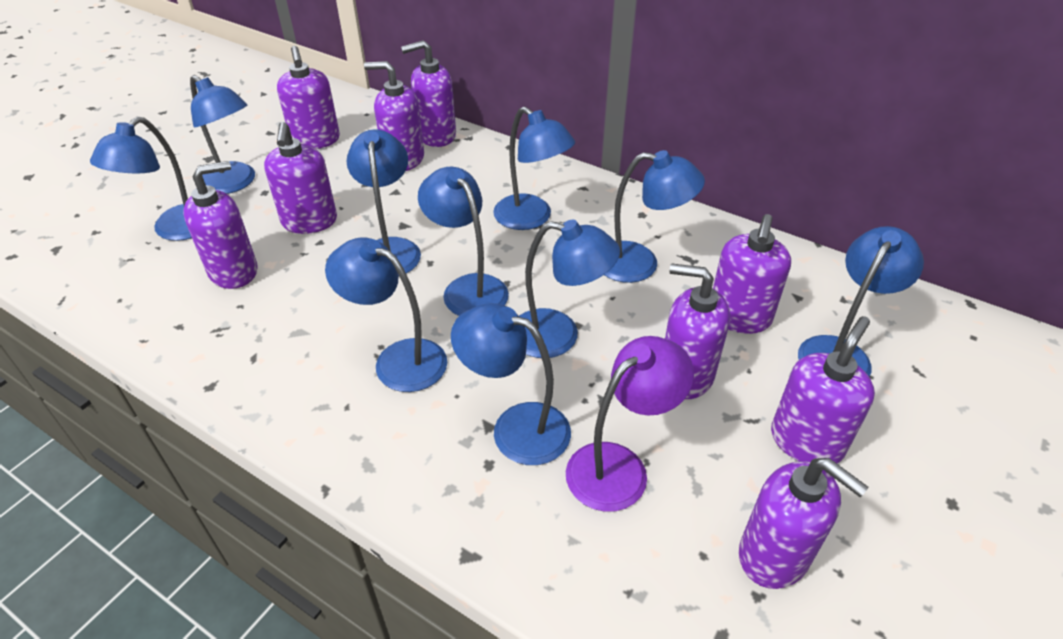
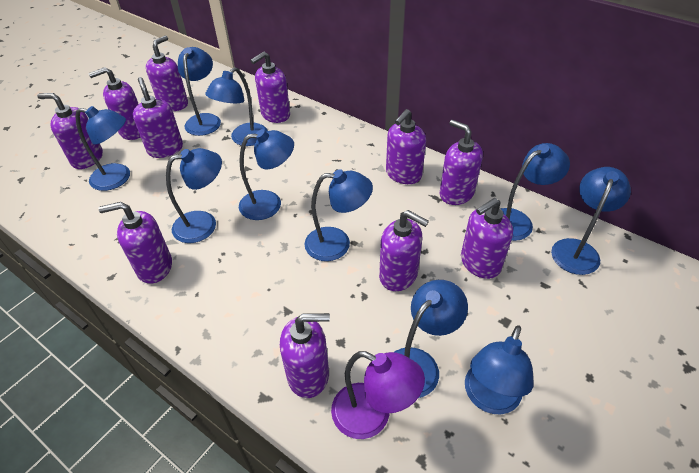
purple soap dispenser: [183,161,258,289] [264,122,337,234] [277,46,340,149] [364,61,424,171] [401,40,456,147] [665,263,730,399] [713,214,791,334] [739,458,868,589] [771,316,875,463] = 9 -> [37,93,103,169] [88,67,140,140] [99,202,172,284] [133,77,183,158] [146,36,188,111] [250,52,290,123] [280,313,330,398] [379,210,429,291] [386,109,426,184] [440,120,483,205] [461,198,513,279] = 11

